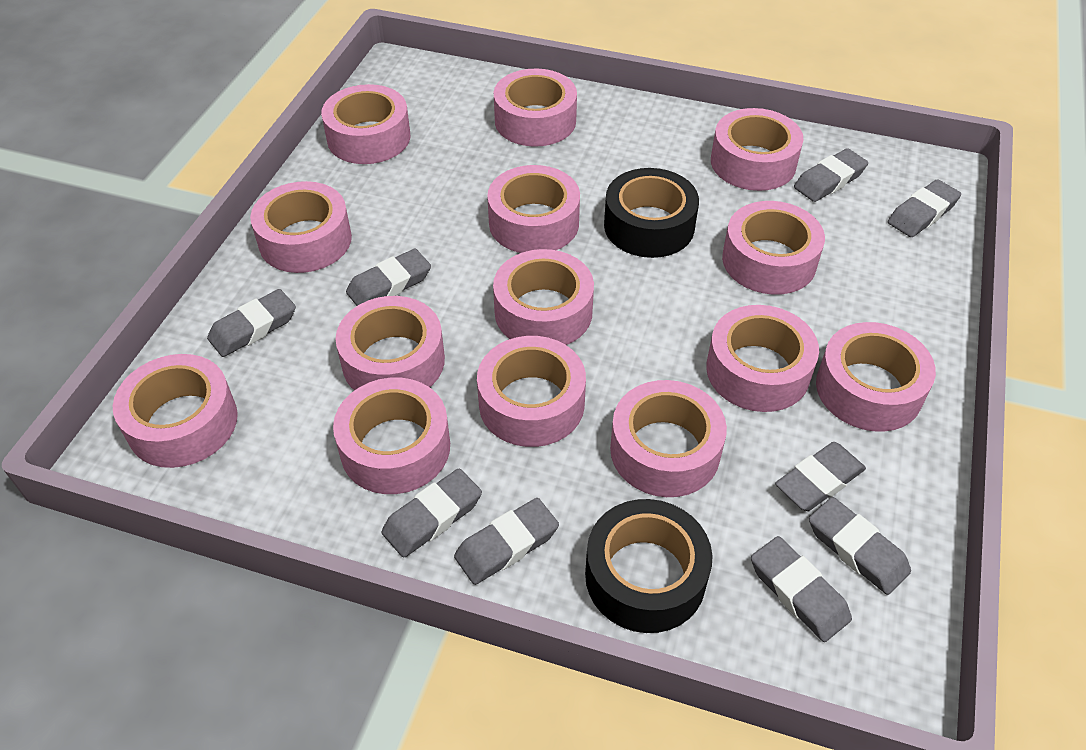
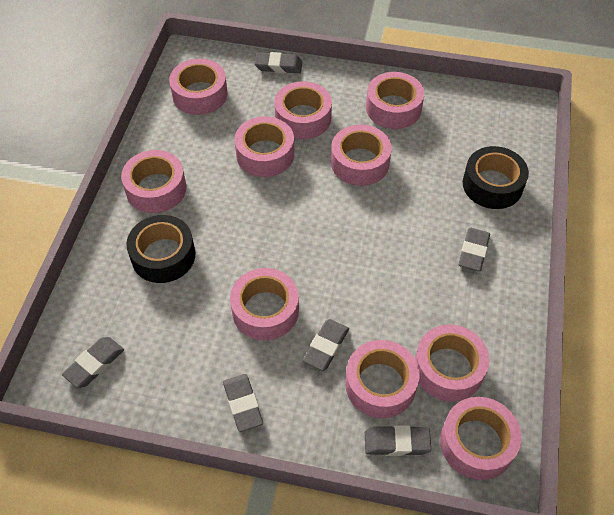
grey eraser: [207,289,296,357] [346,249,431,306] [382,469,482,558] [454,498,559,585] [751,536,852,642] [775,442,866,511] [794,148,868,202] [809,497,911,595] [888,179,961,237] = 9 -> [62,337,124,388] [223,374,263,432] [254,52,302,73] [302,319,349,371] [365,425,431,456] [459,227,490,271] = 6
pink tape: [113,354,238,468] [250,181,352,273] [321,84,410,164] [333,378,450,494] [336,296,445,391] [477,336,586,447] [487,165,580,253] [493,249,594,345] [494,68,577,147] [610,380,727,497] [706,305,819,412] [711,108,803,191] [722,201,825,295] [816,322,936,432] = 14 -> [121,150,186,213] [169,59,227,115] [230,268,299,340] [234,116,294,177] [274,81,332,139] [331,125,392,186] [345,340,419,418] [366,72,424,129] [415,324,489,402] [440,397,522,480] = 10

